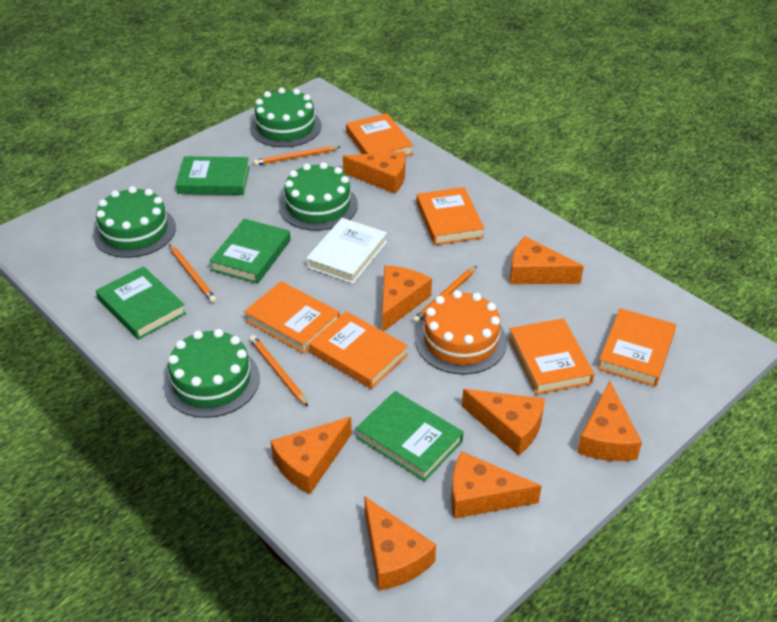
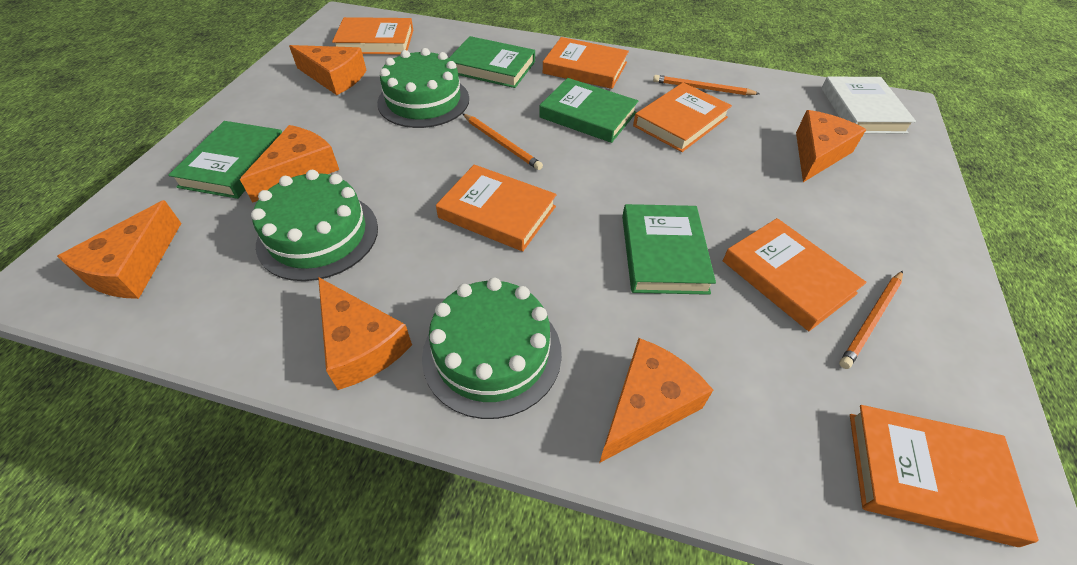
green cake: [93,186,176,258] [164,329,260,418] [250,88,322,147] [279,162,358,231] = 4 -> [251,170,378,281] [377,48,469,128] [422,277,562,419] = 3
orange cake: [415,290,507,375] = 1 -> none = 0
orange cheese: [271,417,352,494] [343,151,406,194] [364,496,436,591] [382,265,432,332] [451,451,542,519] [462,389,545,456] [510,237,584,284] [577,381,642,461] = 8 -> [57,200,181,299] [240,125,339,203] [289,45,366,95] [318,277,412,390] [599,338,713,463] [796,110,866,182] = 6
orange pencil: [169,244,217,303] [250,335,308,407] [254,146,340,166] [413,266,477,324] = 4 -> [462,113,543,170] [653,75,760,95] [839,271,903,369] = 3

